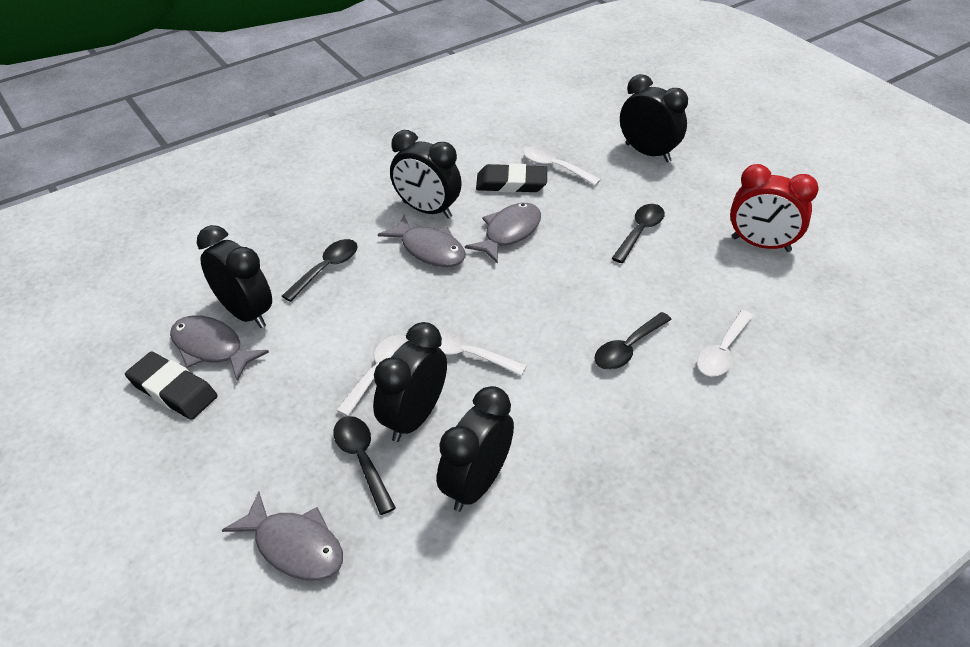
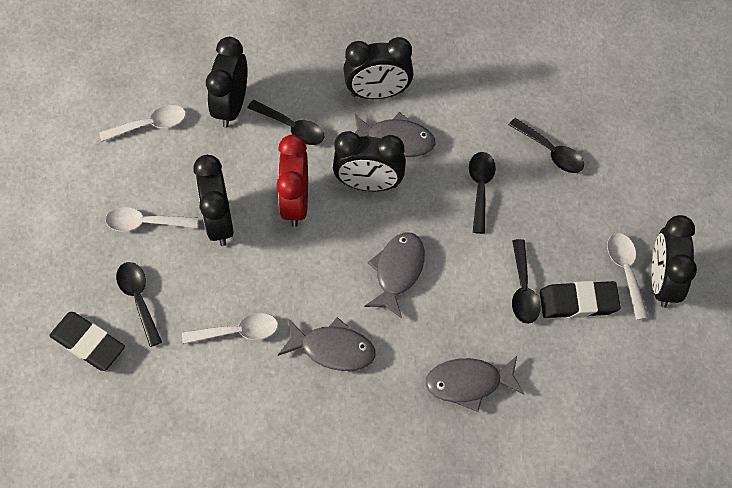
black spoon: [282,239,358,302] [333,416,396,515] [595,312,672,370] [612,204,665,263] = 4 -> [116,262,162,347] [247,100,324,145] [469,152,496,234] [509,118,584,173] [512,239,541,324] = 5

